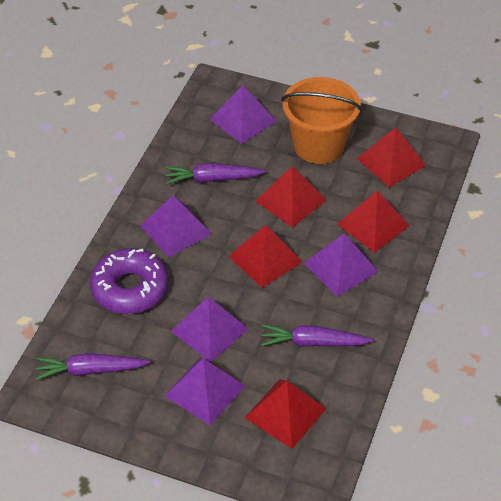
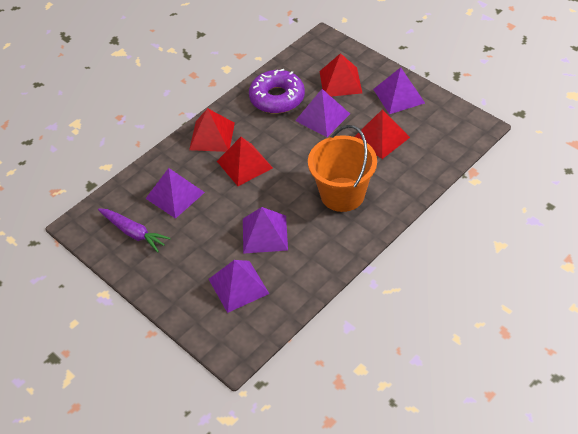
purple carrot: [35,353,150,380] [165,163,265,185] [261,325,374,347] = 3 -> [98,208,171,252] = 1
red pyramid: [228,225,303,288] [245,379,326,449] [255,166,326,228] [337,190,410,253] [357,127,426,187] = 5 -> [189,108,235,152] [217,137,273,186] [319,53,362,97] [354,109,410,159] = 4

